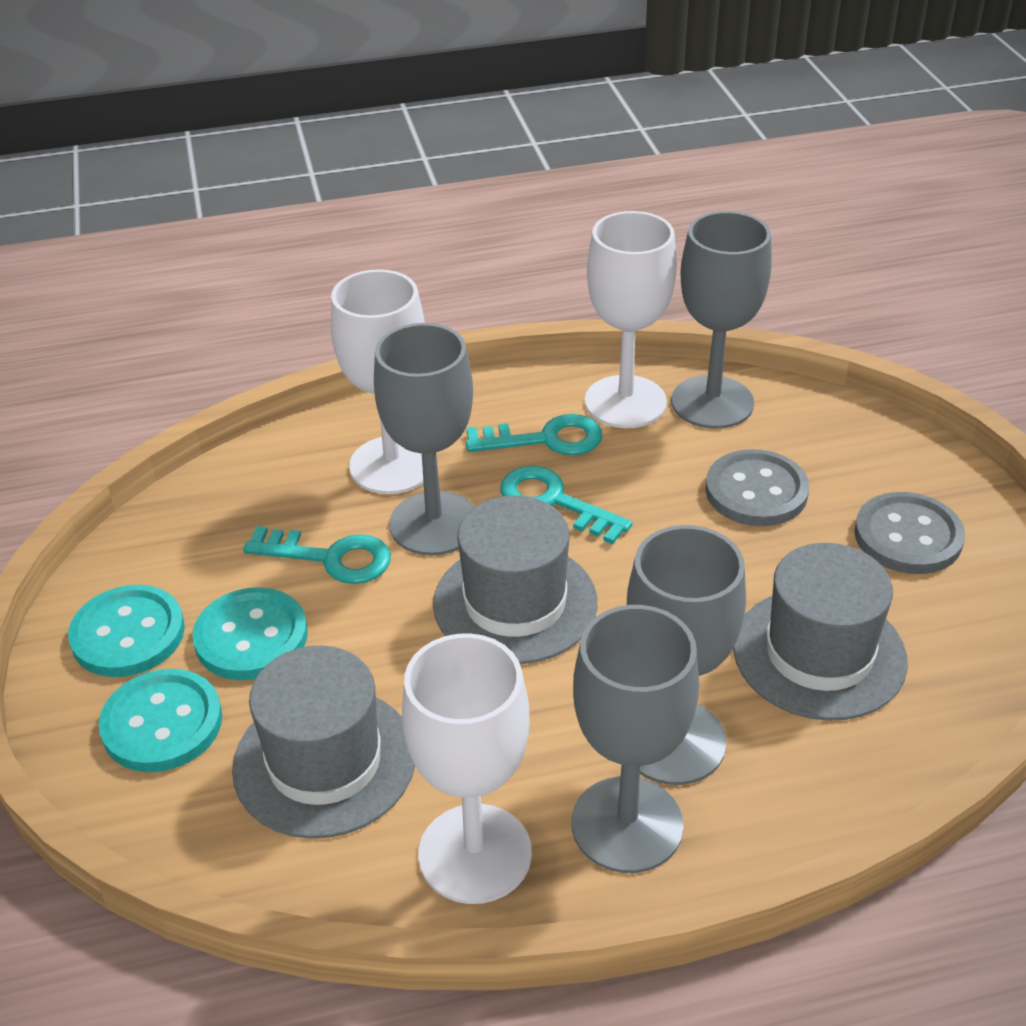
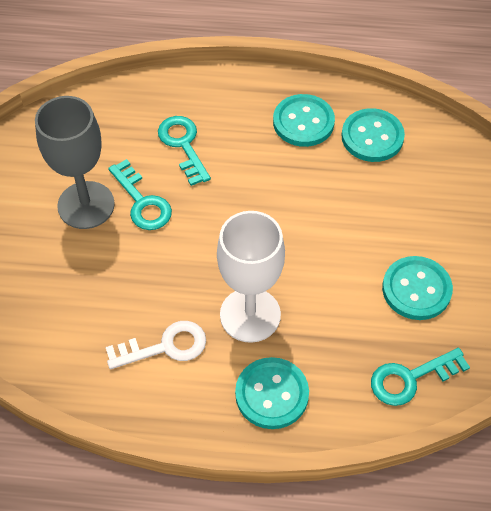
grey button: [705,449,809,526] [854,492,965,574] = 2 -> none = 0
grey goblet: [374,323,475,556] [572,605,699,873] [627,525,746,785] [671,211,772,429] = 4 -> [35,96,115,229] = 1
grey hat: [232,645,415,839] [433,496,597,664] [733,543,908,721] = 3 -> none = 0
turquoise button: [68,585,185,677] [99,669,222,772] [192,587,308,680] = 3 -> [235,357,309,429] [273,94,335,147] [342,108,405,162] [382,256,453,320] = 4
white goblet: [331,269,425,494] [402,633,532,904] [585,211,677,428] = 3 -> [217,211,285,343] = 1
white key: none = 0 -> [106,321,206,369] = 1

